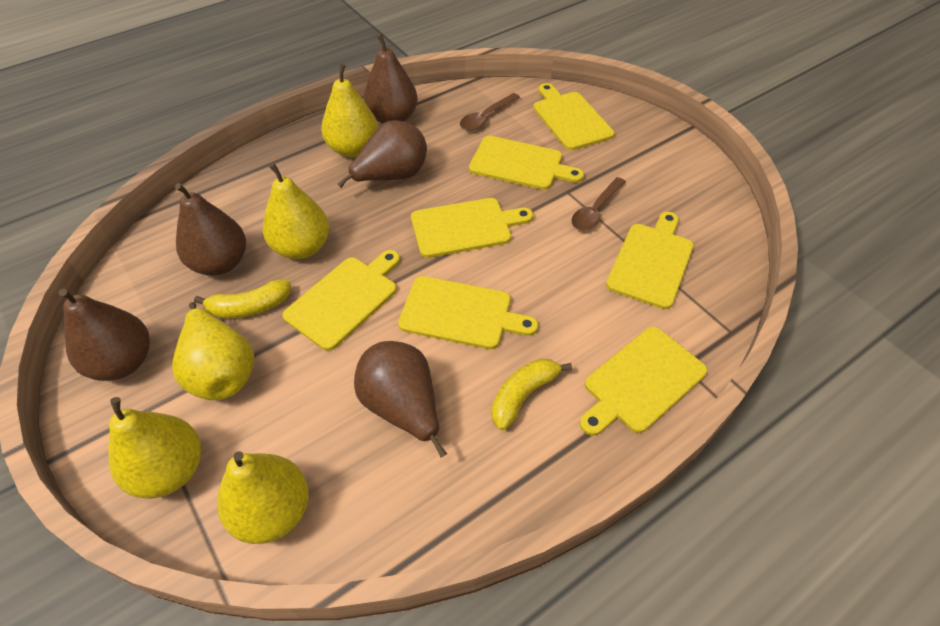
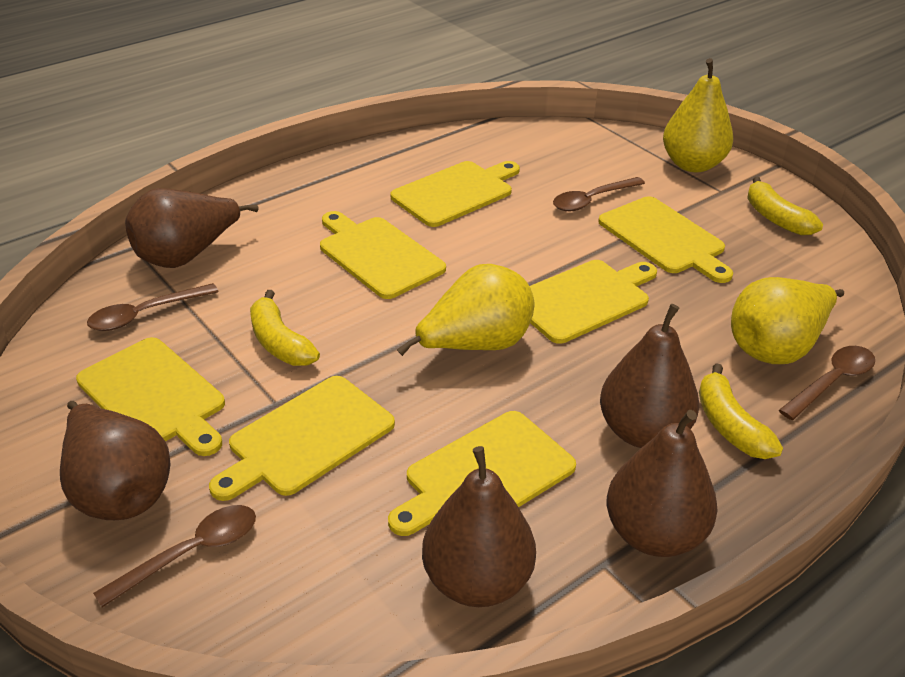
brown spoon: [460,93,520,130] [571,177,626,230] = 2 -> [87,283,218,331] [93,505,256,608] [553,177,645,211] [779,346,875,420] = 4
yellow banana: [194,280,291,318] [492,358,572,430] = 2 -> [250,290,320,366] [699,363,783,459] [747,177,823,236] = 3
yellow pear: [108,397,201,499] [172,302,254,400] [217,451,309,544] [263,163,329,259] [321,64,378,157] = 5 -> [397,264,534,356] [663,58,733,172] [731,277,844,364] = 3

